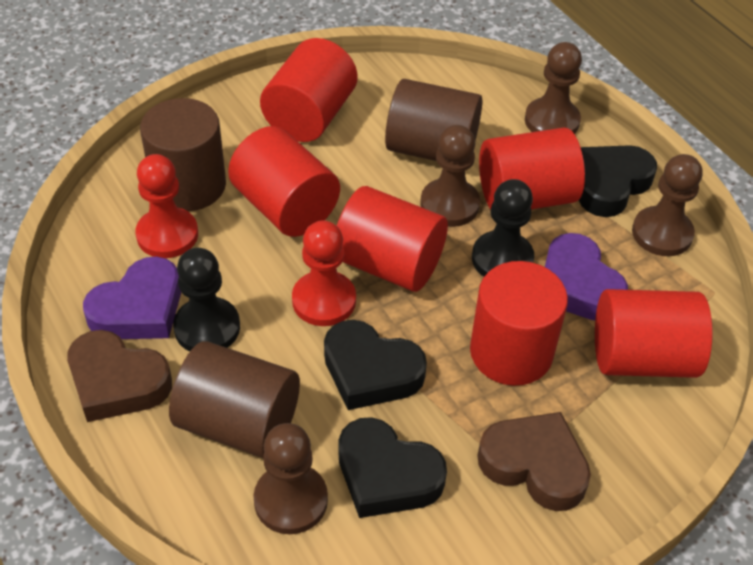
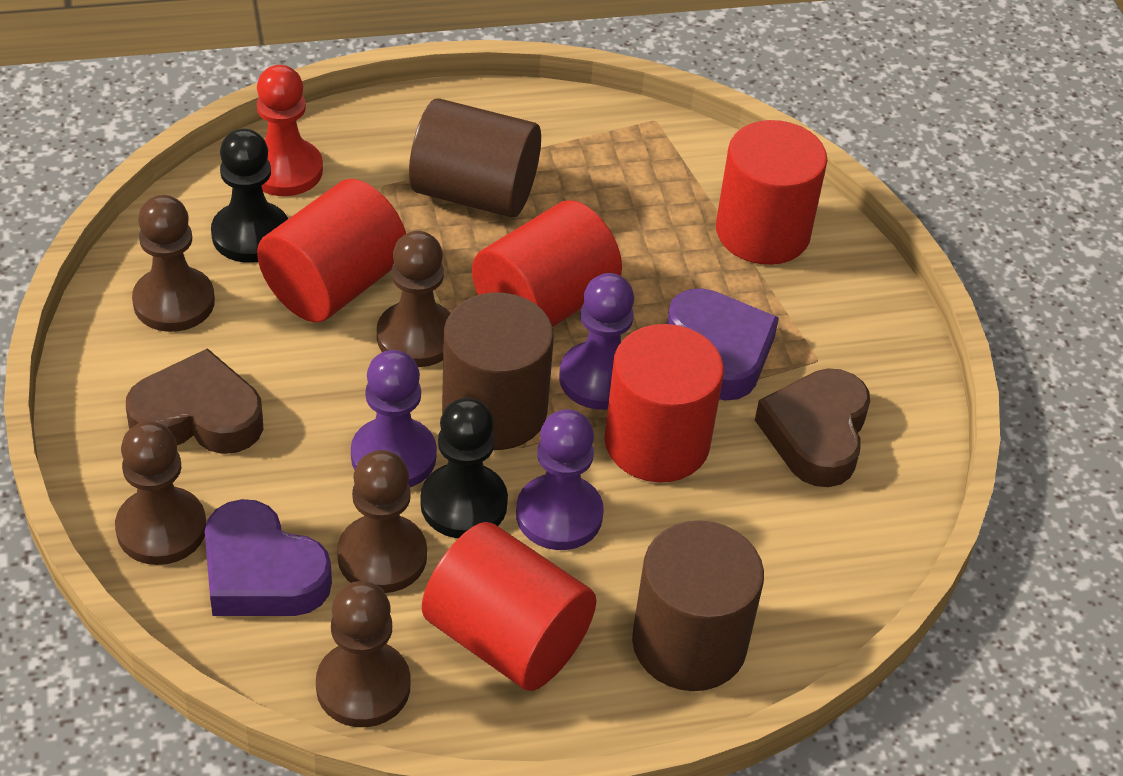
black heart: [324,320,427,410] [338,417,447,518] [579,145,657,217] = 3 -> none = 0
brown pawn: [254,423,328,534] [420,125,480,227] [525,42,582,134] [632,154,703,256] = 4 -> [115,421,206,565] [132,195,215,332] [316,581,410,727] [337,450,427,593] [377,231,451,367] = 5
purple pawn: none = 0 -> [351,350,437,487] [516,409,604,550] [559,273,634,410] = 3
red cylinder: [228,126,340,237] [260,38,357,142] [337,186,448,292] [470,261,568,386] [479,128,585,210] [595,289,713,378] = 6 -> [257,179,406,322] [422,522,596,691] [472,200,622,327] [604,324,724,483] [716,120,828,265] = 5
red pawn: [135,154,198,258] [292,220,356,326] = 2 -> [257,65,323,196] = 1

